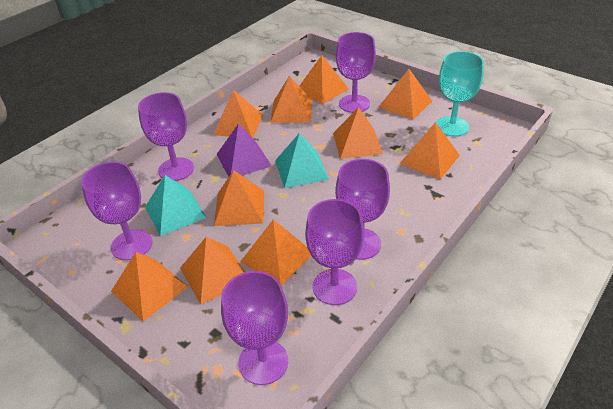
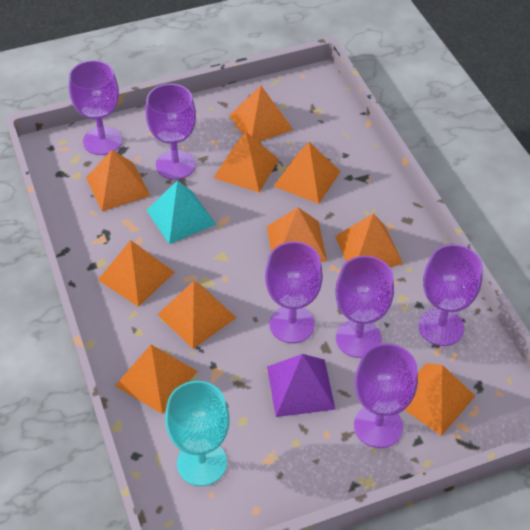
turquoise pyramid: [145,175,207,236] [275,133,329,188] = 2 -> [147,180,216,244] = 1

